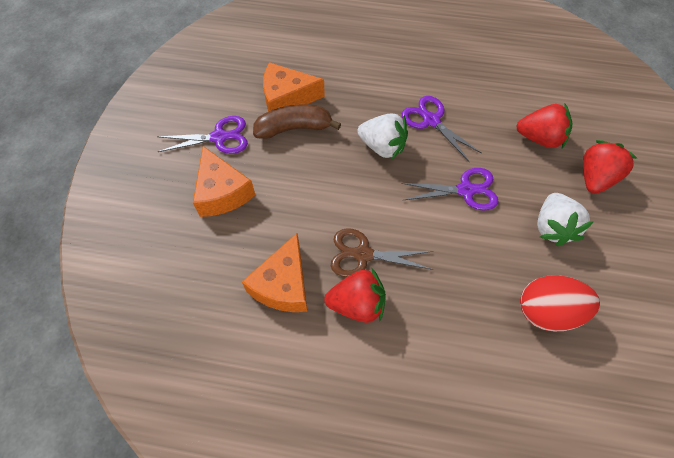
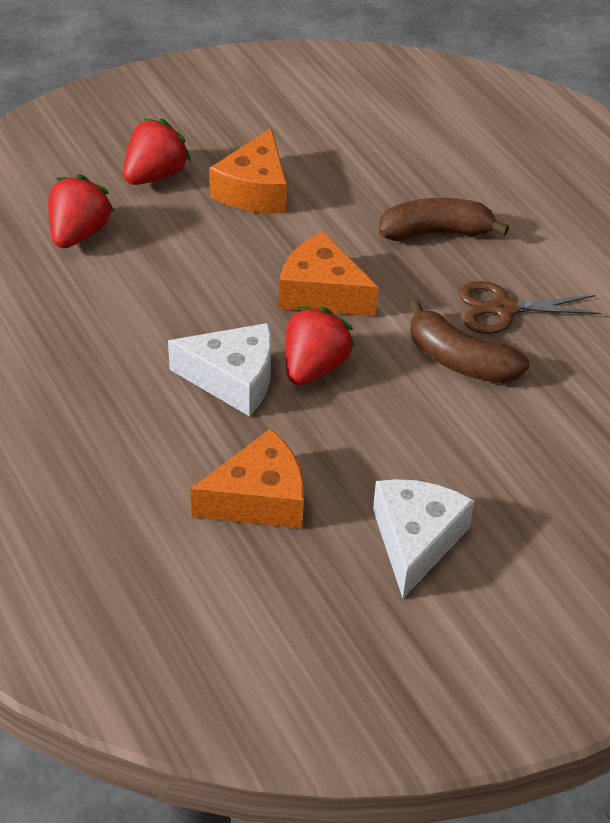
brown banana: [253,105,341,139] = 1 -> [379,198,509,241] [409,300,529,383] = 2
purple scissors: [157,116,248,154] [401,168,499,211] [402,96,482,162] = 3 -> none = 0
red egg: [520,275,600,331] = 1 -> none = 0
white cheese: none = 0 -> [168,323,271,417] [373,479,474,598] = 2
white strawberry: [357,114,408,159] [537,193,593,246] = 2 -> none = 0

